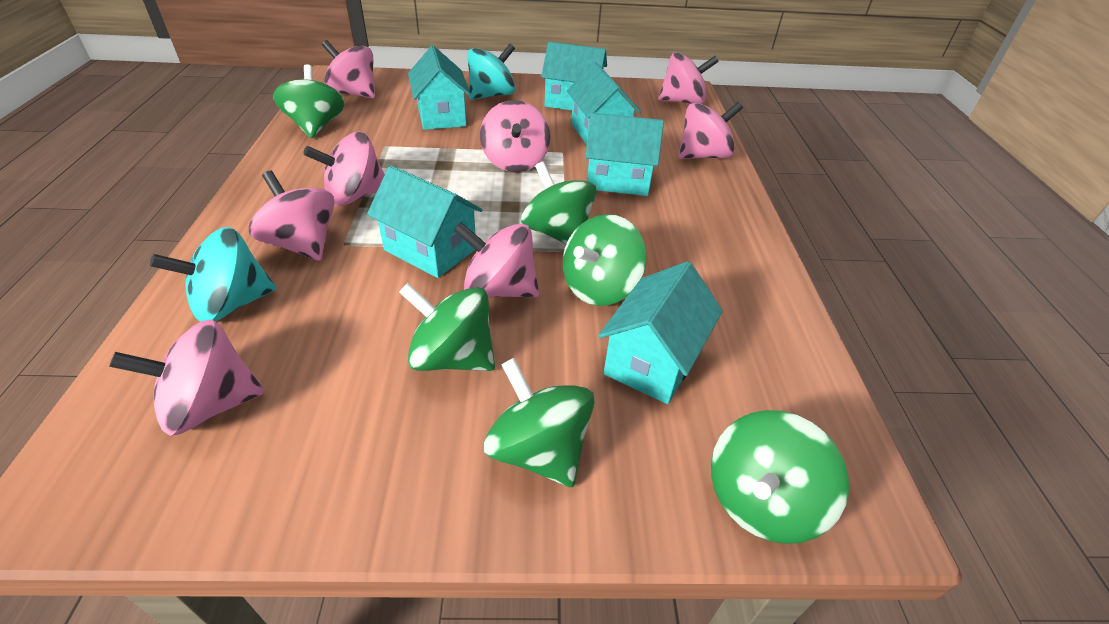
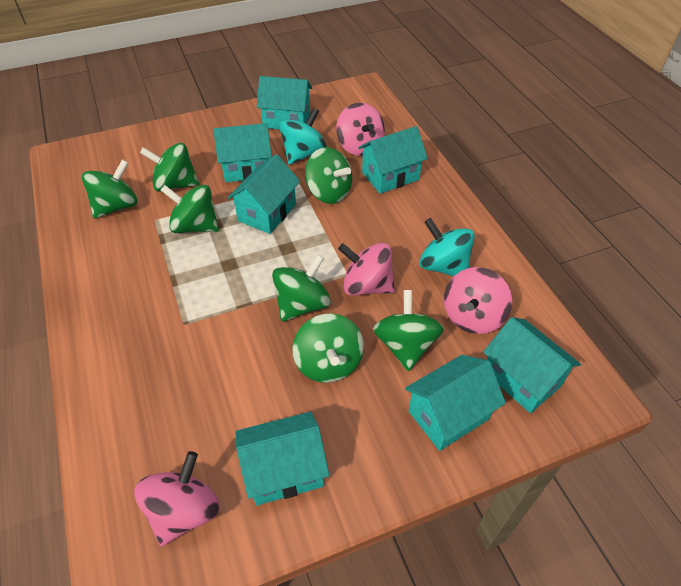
green spinning top: [273,64,345,138] [399,283,495,371] [484,358,594,487] [521,162,597,244] [563,214,646,306] [711,410,849,544] = 6 -> [82,159,137,219] [140,143,199,192] [161,185,219,233] [272,254,331,321] [292,314,364,383] [305,147,352,204] [373,290,444,371] = 7
pink spinning top: [109,320,265,436] [249,171,335,261] [303,132,385,206] [322,40,375,99] [453,222,539,298] [480,100,550,172] [658,52,719,104] [678,102,743,159] = 8 -> [134,451,219,546] [336,103,385,156] [338,243,395,296] [444,267,512,334] = 4
turquoise house: [367,166,483,278] [408,46,471,130] [541,42,607,111] [567,62,641,145] [585,113,664,196] [598,261,723,404] = 6 -> [213,123,272,182] [227,154,300,234] [235,412,329,505] [257,76,312,129] [358,126,428,194] [405,355,506,451] [483,317,581,413] = 7

